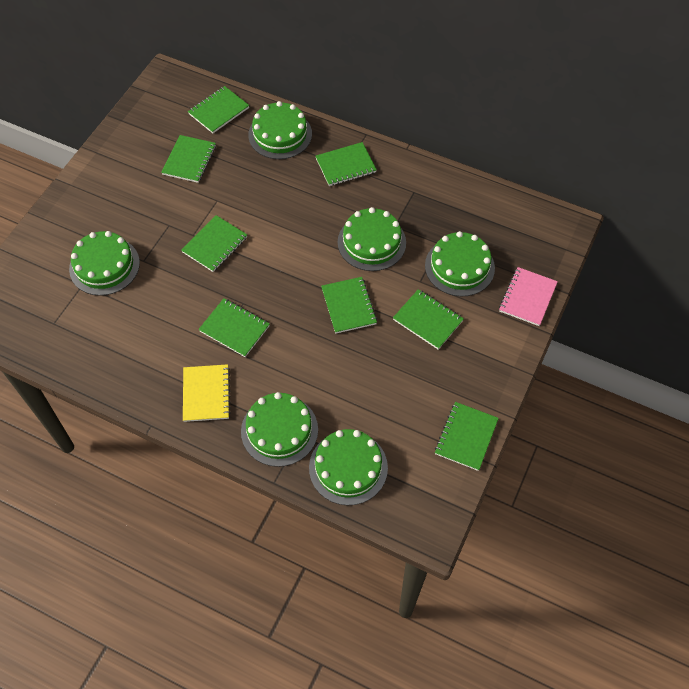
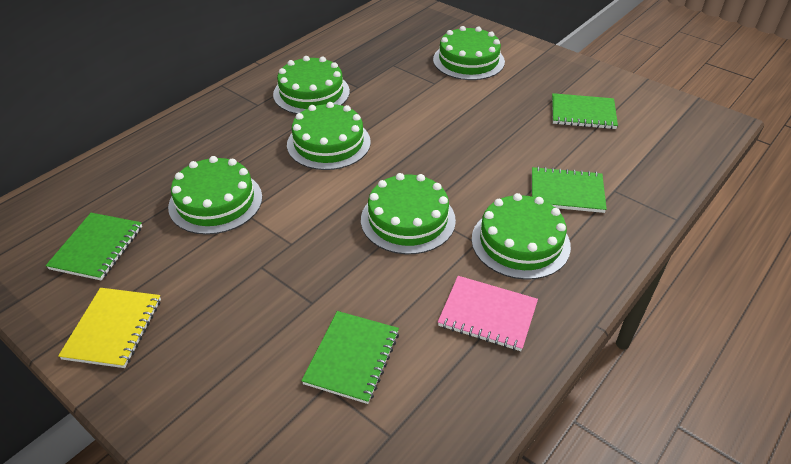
green notebook: [161,135,216,183] [181,215,247,272] [188,86,249,133] [198,298,270,357] [316,142,377,186] [321,277,377,334] [393,289,464,350] [435,402,499,471] = 8 -> [46,213,142,280] [301,311,399,404] [532,166,607,213] [552,93,618,129] = 4

